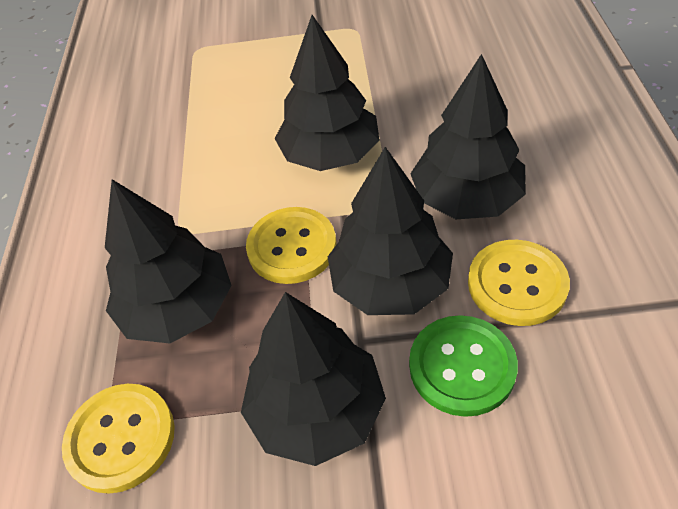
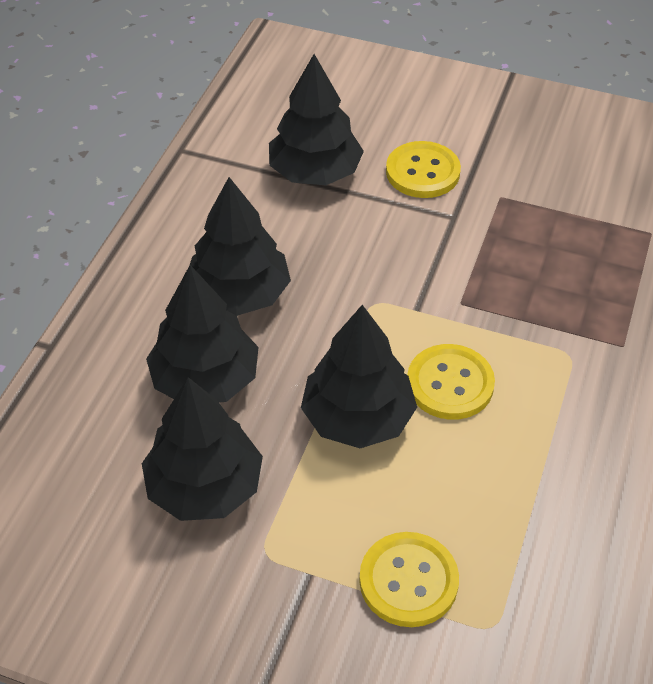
green button: [409,315,518,417] = 1 -> none = 0

